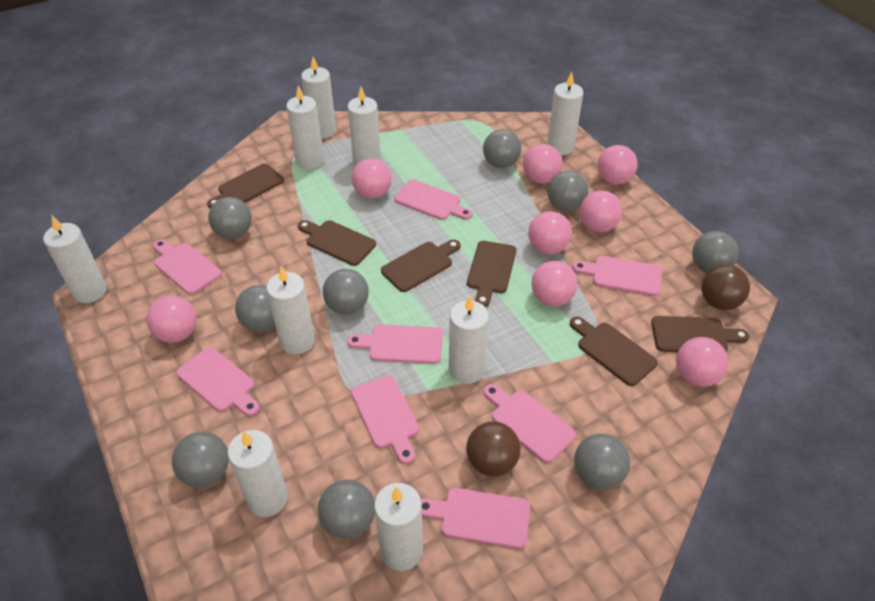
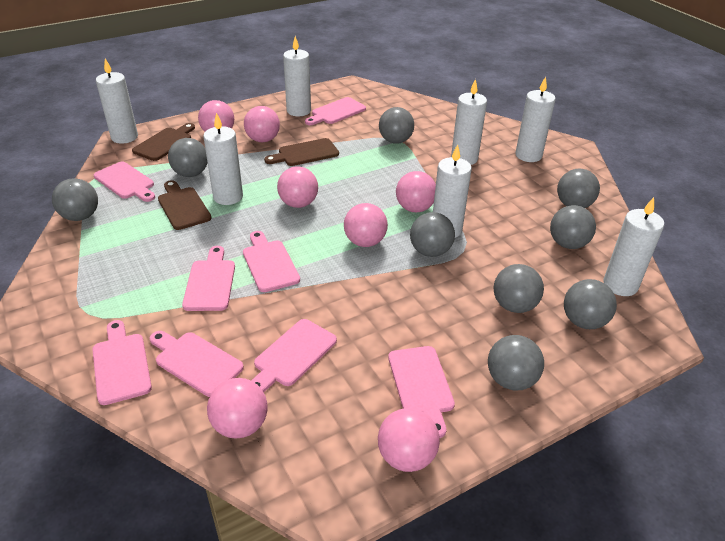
brown ball: [466,421,521,477] [702,265,750,310] = 2 -> none = 0
brown cutting board: [207,164,284,208] [298,220,376,266] [381,239,461,292] [467,241,516,307] [570,316,658,386] [651,316,749,352] = 6 -> [132,123,195,161] [158,180,212,230] [264,138,339,166] = 3
pink ball: [146,295,197,343] [352,158,392,199] [523,144,562,184] [528,211,572,254] [532,261,577,306] [580,191,622,232] [597,145,638,185] [676,337,728,387] = 8 -> [198,100,234,132] [207,378,268,439] [244,106,280,142] [277,167,318,208] [344,203,388,247] [378,408,440,472] [396,171,436,212] = 7
white candle: [43,216,107,303] [227,430,288,517] [266,266,315,354] [286,85,324,169] [301,57,336,139] [348,86,381,166] [374,483,423,571] [449,296,489,384] [547,72,583,155] = 9 -> [96,59,138,144] [203,113,243,205] [283,36,311,116] [433,144,472,238] [451,79,487,165] [515,76,556,162] [603,197,664,296] = 7

